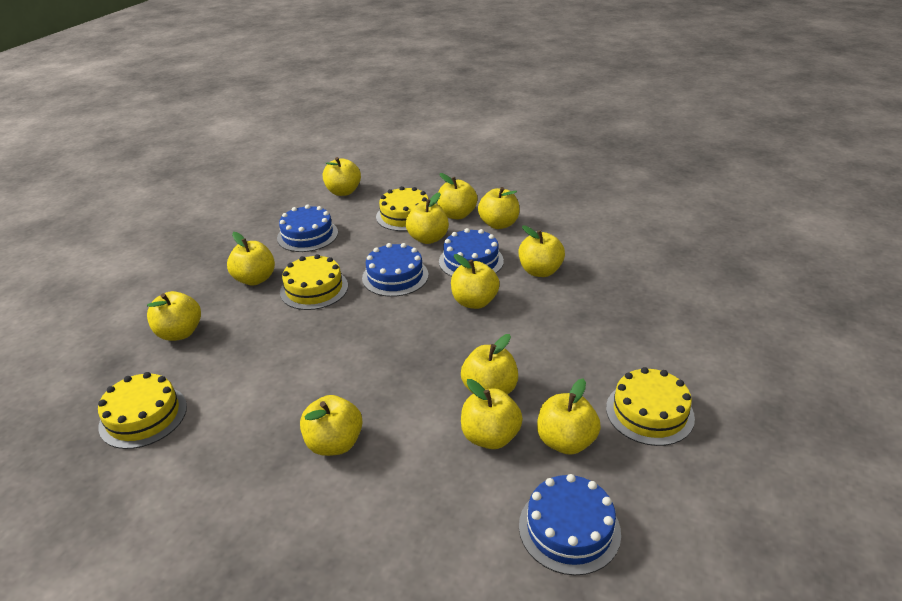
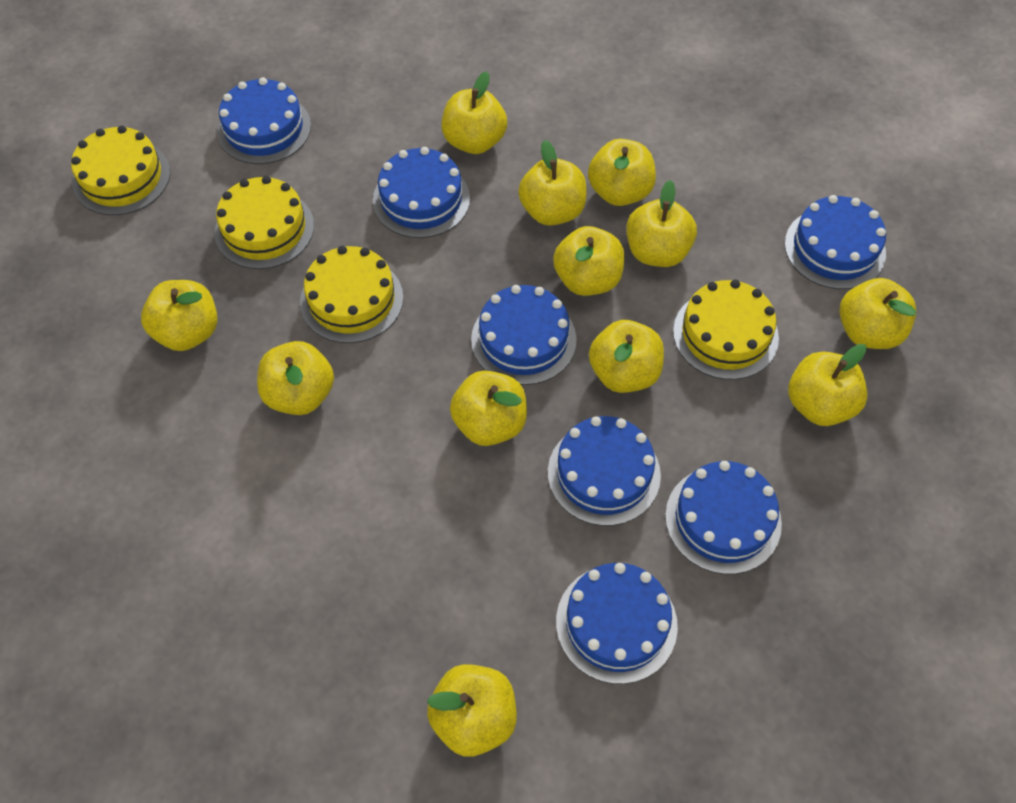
blue cake: [277,205,338,252] [362,243,428,297] [439,228,504,277] [519,474,621,575] = 4 -> [217,77,311,164] [373,147,470,238] [471,285,577,385] [548,416,661,526] [556,563,678,684] [665,461,782,574] [785,195,886,289] = 7

